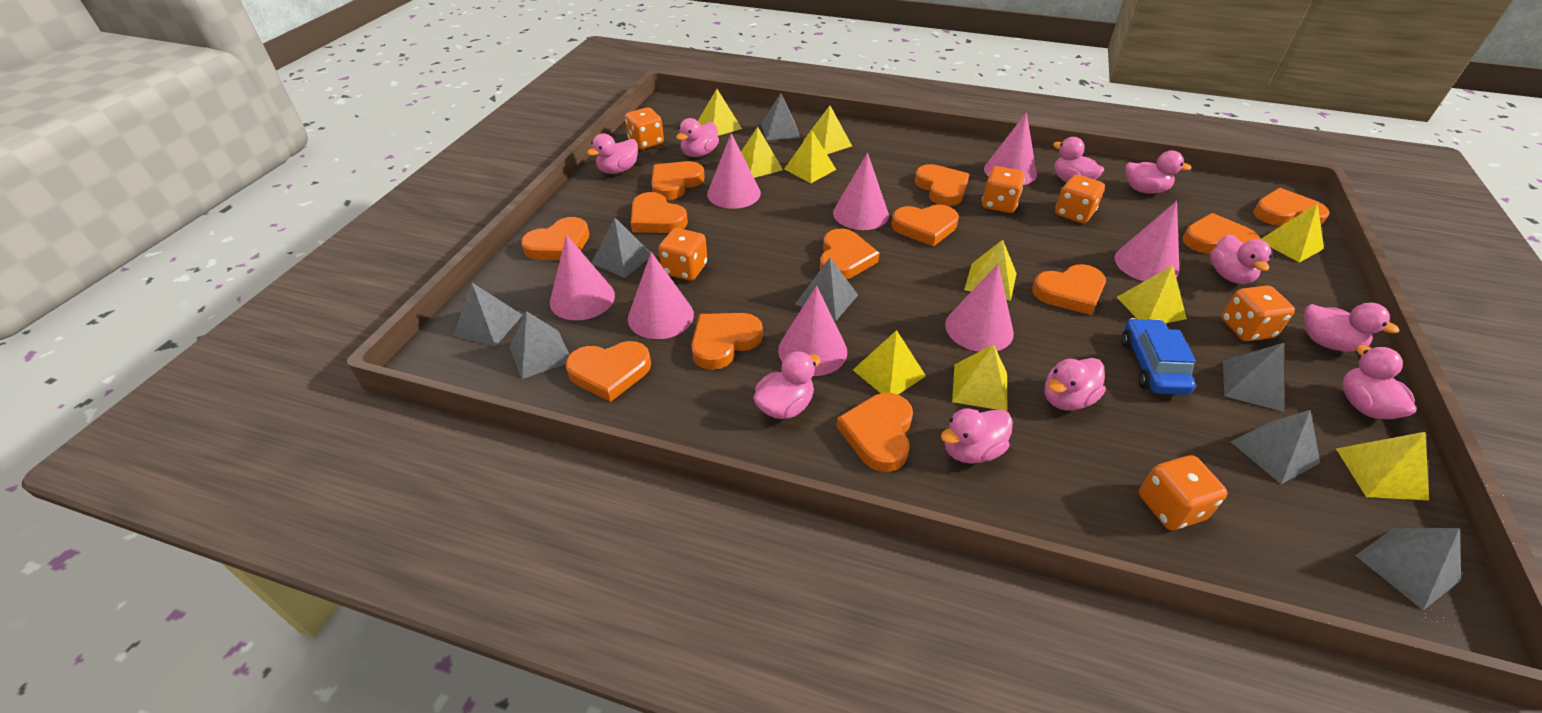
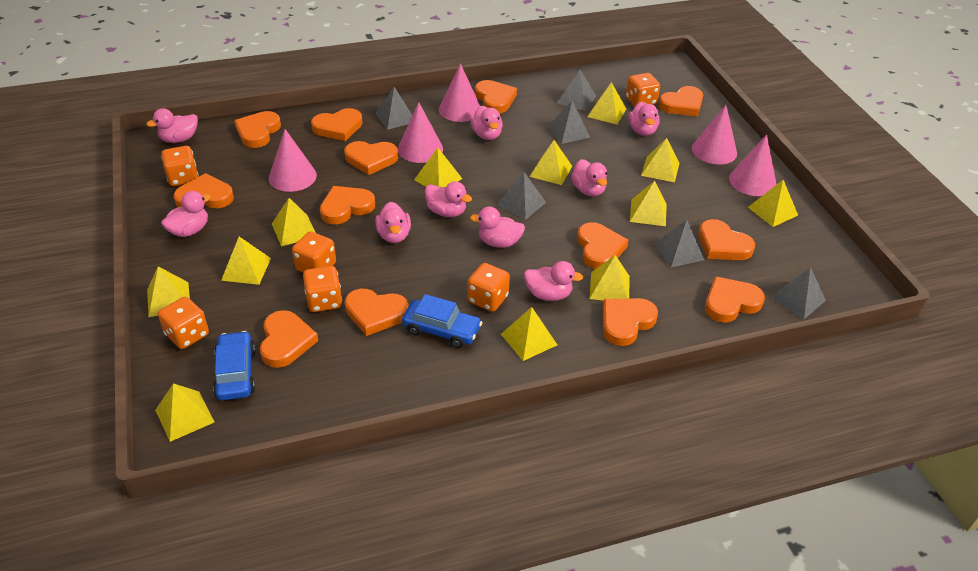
blue car: [1122,318,1196,395] = 1 -> [213,331,256,400] [402,294,483,348] = 2
grey pyramid: [453,283,522,347] [510,311,569,379] [591,217,651,278] [761,93,800,140] [795,258,858,321] [1223,343,1284,412] [1230,410,1320,484] [1355,528,1461,610] = 8 -> [375,87,412,130] [497,172,546,220] [548,101,590,144] [557,70,596,111] [654,220,704,267] [771,267,826,319] = 6
orange heart: [521,217,589,260] [565,341,651,402] [631,192,688,233] [651,161,705,200] [691,313,763,370] [820,229,879,279] [836,393,913,472] [892,205,959,246] [915,164,970,206] [1032,264,1106,315] [1183,213,1260,254] [1253,188,1330,226] = 12 -> [173,173,234,208] [234,111,281,148] [260,310,318,368] [311,108,363,141] [320,186,375,225] [344,141,398,175] [345,289,409,336] [475,80,517,113] [577,222,628,269] [603,298,658,346] [658,86,703,117] [698,219,755,260] [705,276,765,323] = 13
pink cone: [550,235,615,320] [628,252,694,339] [707,133,761,209] [778,286,847,376] [833,153,889,230] [945,264,1014,352] [984,112,1037,185] [1115,201,1179,281] = 8 -> [269,129,317,192] [398,102,443,163] [439,63,480,122] [692,105,737,165] [729,134,777,196] = 5
pink duck: [587,134,638,174] [676,118,719,157] [754,351,821,419] [941,409,1013,464] [1044,358,1106,410] [1053,137,1104,183] [1125,151,1192,194] [1210,234,1272,284] [1304,303,1399,352] [1343,345,1417,419] = 10 -> [146,108,198,143] [161,191,211,237] [375,202,411,243] [425,181,472,217] [470,207,525,248] [471,106,503,140] [524,261,583,301] [571,159,607,196] [628,101,660,136] = 9
yellow pyramid: [698,89,742,136] [741,127,783,178] [784,131,836,183] [803,106,852,154] [853,330,926,395] [952,344,1007,411] [964,240,1017,301] [1117,265,1187,323] [1260,203,1324,263] [1336,432,1429,500] = 10 -> [147,266,190,317] [155,383,214,442] [221,237,271,285] [272,198,316,246] [414,147,462,187] [501,307,557,361] [530,140,572,185] [588,82,626,124] [589,255,630,301] [630,181,667,226] [641,138,680,182] [748,180,798,227] = 12

